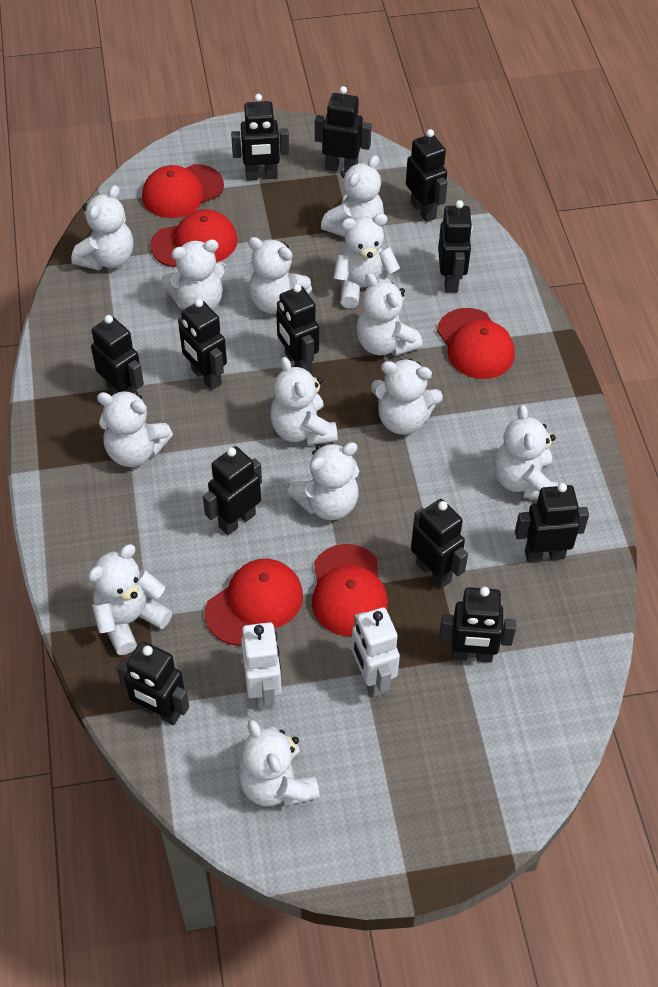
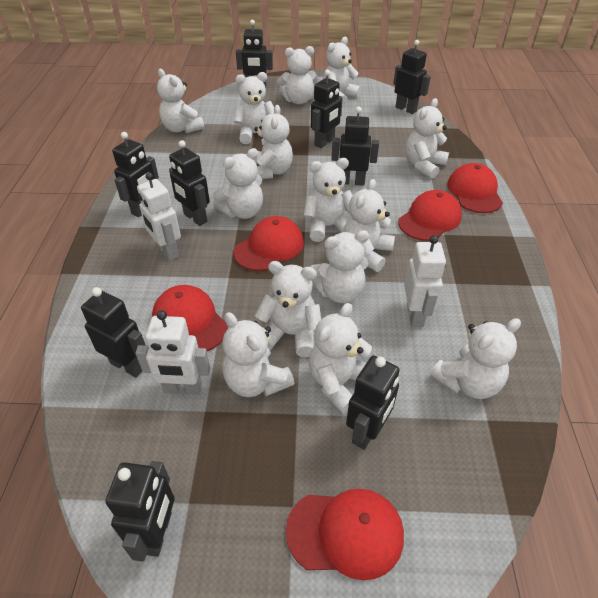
black robot: [91,315,144,393] [117,641,189,725] [178,299,227,390] [203,446,262,535] [231,94,289,180] [276,284,319,372] [315,86,372,172] [406,129,448,222] [411,499,468,589] [438,200,473,293] [439,587,516,663] [515,483,589,563] = 12 -> [81,287,145,377] [105,461,175,562] [112,132,159,217] [169,140,210,226] [236,20,273,88] [311,70,343,148] [331,107,379,186] [346,355,400,450] [393,40,431,114] = 9
white robot: [241,622,282,710] [352,607,400,697] = 2 -> [136,310,210,395] [137,172,181,261] [404,235,446,327] = 3
white teddy bear: [71,185,134,270] [88,544,172,655] [97,391,173,467] [161,239,228,310] [238,719,320,806] [247,237,312,314] [270,357,338,445] [287,442,359,520] [321,155,384,237] [333,213,400,309] [356,273,423,356] [371,359,443,435] [494,405,558,500] = 13 -> [157,69,204,133] [213,148,263,219] [222,312,294,397] [234,72,274,144] [254,105,293,179] [255,261,321,357] [277,46,318,104] [304,158,353,242] [309,303,372,414] [310,230,369,303] [323,37,361,106] [343,179,395,272] [405,98,449,179] [430,318,521,399] = 14

